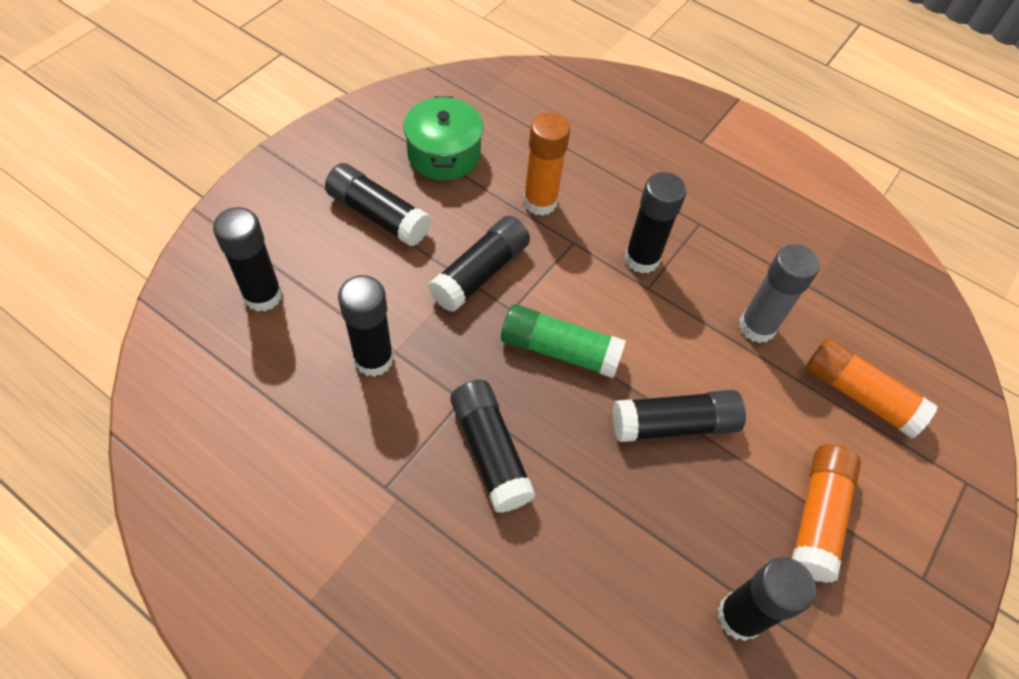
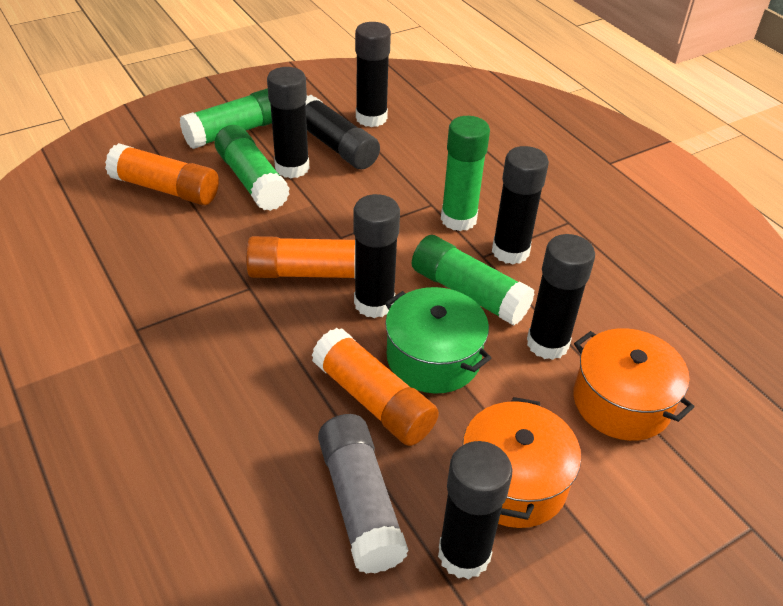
black glue stick: [213,207,283,312] [325,163,431,246] [338,275,394,377] [428,216,530,312] [450,380,536,513] [613,390,746,442] [624,172,686,274] [717,557,816,641] = 8 -> [267,67,309,178] [306,95,380,169] [353,194,400,318] [355,22,391,127] [438,441,512,579] [492,146,549,264] [527,234,595,360] = 7
green glue stick: [501,304,626,378] = 1 -> [180,88,272,149] [215,125,290,211] [412,235,535,326] [441,116,490,231] = 4
orange pot: none = 0 -> [463,397,581,528] [573,328,694,441] = 2

